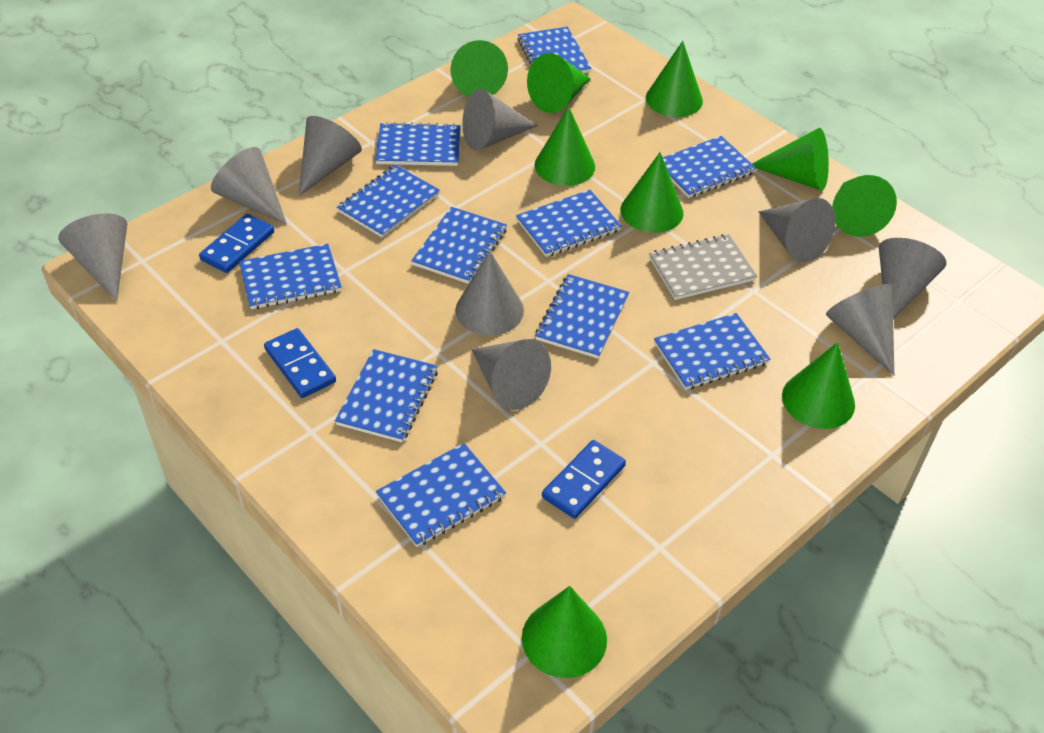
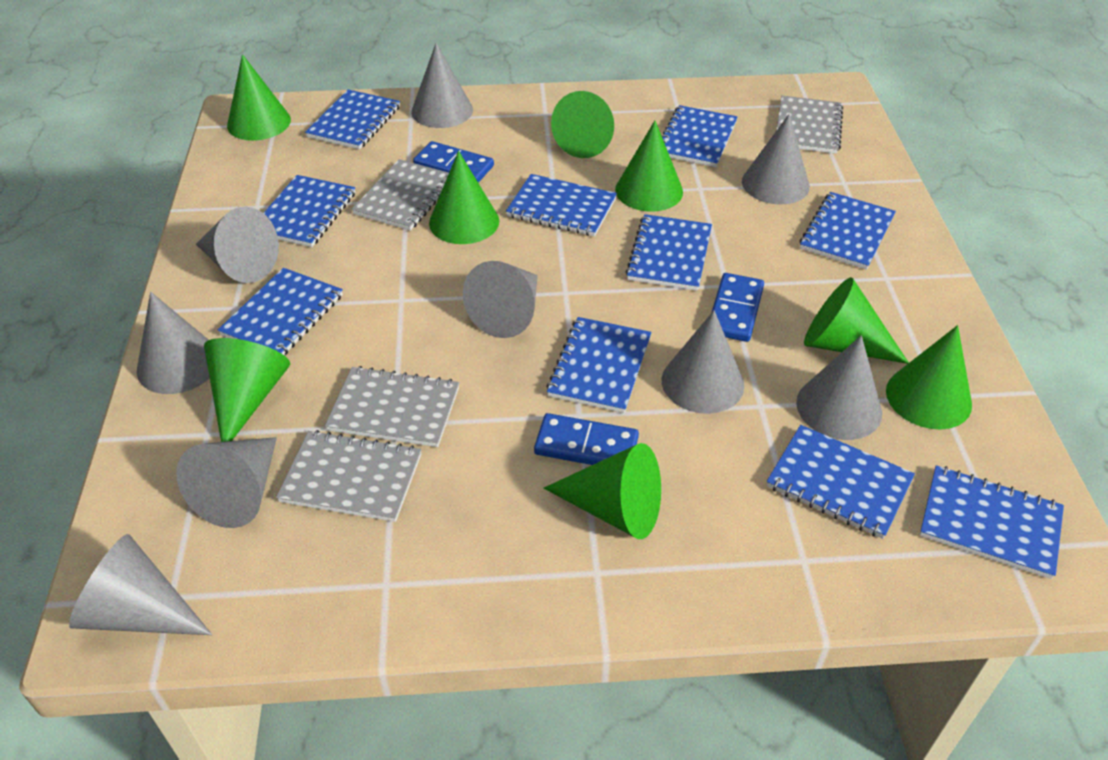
blue notebook: [239,244,342,309] [335,349,438,442] [337,165,440,238] [375,122,461,166] [376,443,506,547] [411,207,507,284] [516,190,622,257] [517,27,591,73] [535,274,629,359] [654,313,770,390] [663,136,756,198] = 11 -> [218,268,343,355] [264,175,355,247] [305,89,400,150] [506,174,617,237] [546,317,651,413] [625,214,712,291] [662,105,738,167] [767,425,915,539] [800,192,896,270] [920,465,1064,579] = 10
green cone: [450,40,508,97] [522,586,607,678] [527,53,591,113] [535,106,595,186] [621,152,683,233] [646,41,703,117] [752,128,829,191] [782,342,855,429] [832,175,897,237] = 9 -> [204,338,290,442] [227,54,291,141] [429,151,499,244] [544,443,661,539] [551,91,614,158] [615,121,683,212] [804,277,909,364] [886,325,972,429] = 8
grey notebook: [649,234,757,300] = 1 -> [276,430,422,522] [325,366,459,447] [351,159,449,231] [777,96,843,154] = 4

